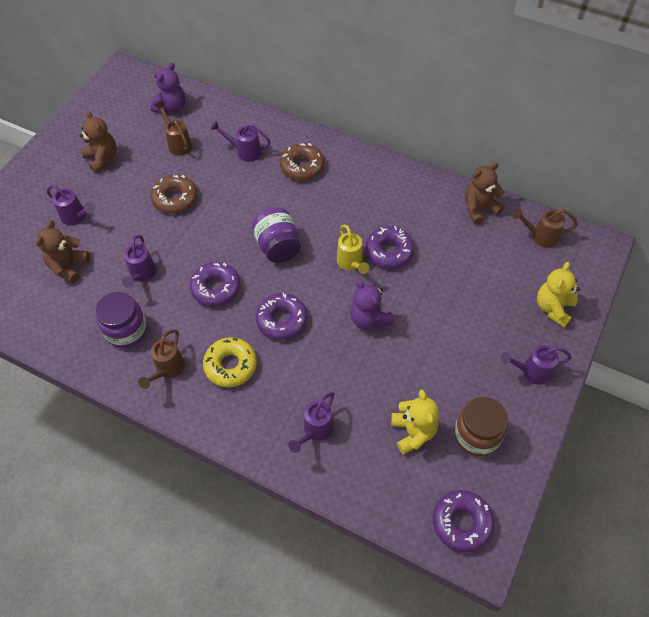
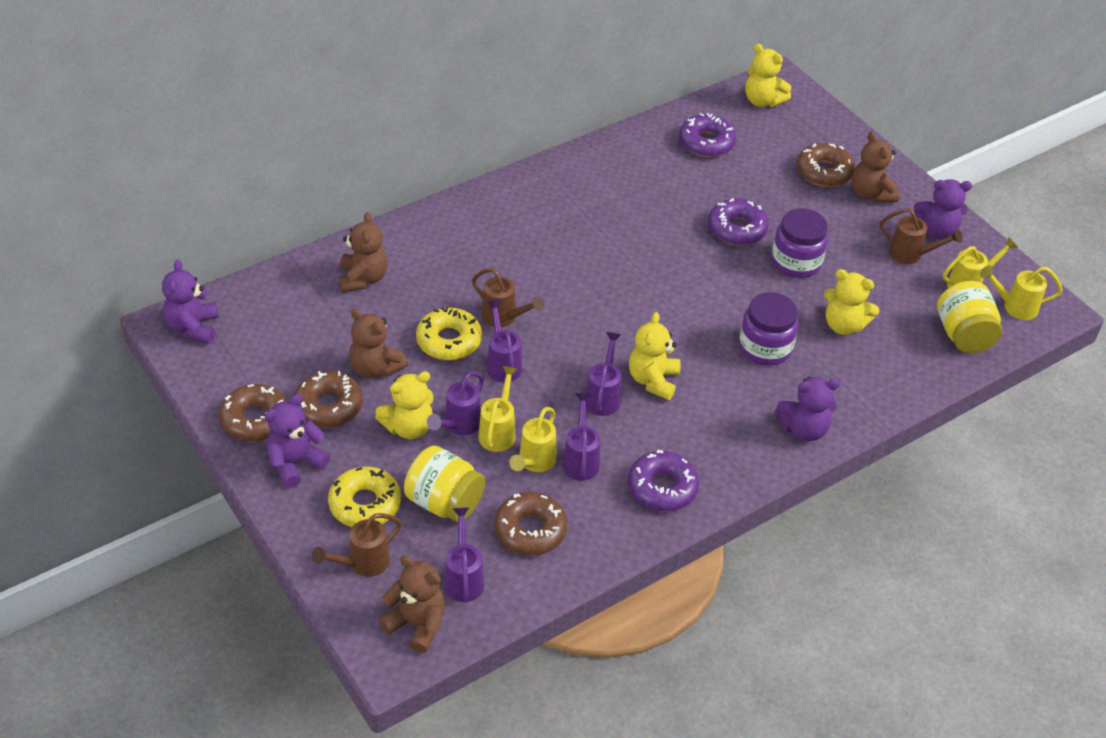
brown donut: [151,175,197,214] [279,143,325,180] = 2 -> [219,384,287,441] [294,371,363,428] [494,492,567,555] [796,143,855,187] = 4
brown jar: [454,397,508,456] = 1 -> none = 0
brown teddy bear: [35,220,90,283] [80,110,117,173] [465,162,505,225] = 3 -> [339,212,388,293] [349,309,408,378] [379,556,445,653] [852,131,899,203] = 4
purple donut: [190,262,240,307] [256,293,308,340] [365,226,414,269] [433,490,494,552] = 4 -> [628,449,699,511] [679,113,736,157] [708,198,769,245] = 3
purple teddy bear: [150,62,185,114] [350,280,395,330] = 2 -> [162,260,219,344] [265,394,330,488] [775,376,840,441] [914,179,972,240] = 4
yellow donut: [203,337,257,387] = 1 -> [328,467,401,527] [416,307,482,360] = 2
yellow jar: none = 0 -> [404,446,485,522] [937,281,1002,353] = 2
yellow teddy bear: [391,389,439,454] [537,262,580,327] = 2 -> [375,371,434,439] [629,312,680,400] [745,43,791,107] [824,269,879,335] = 4
yellow watering can: [337,224,369,274] = 1 -> [478,366,517,452] [509,407,557,472] [943,237,1018,288] [980,265,1063,320] = 4

